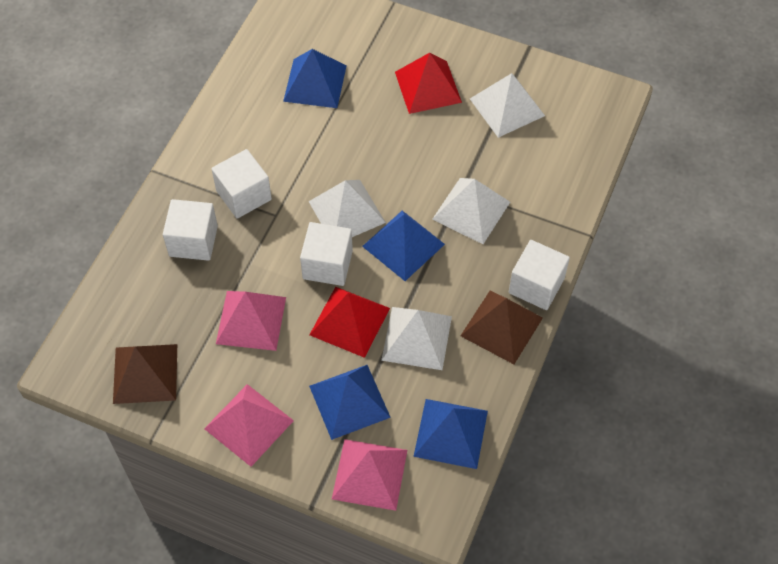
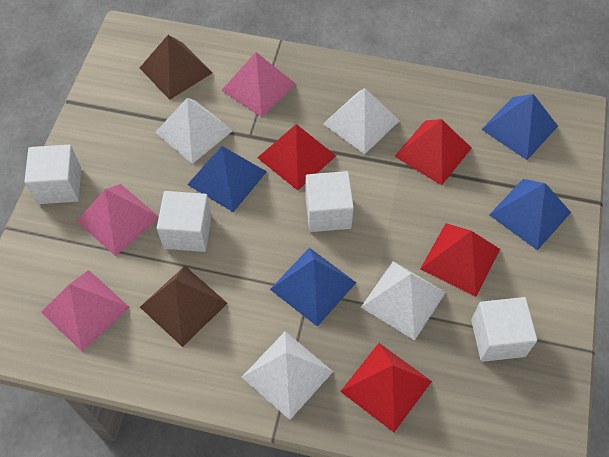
red pyramid: [310,287,390,358] [395,53,462,114] = 2 -> [257,124,336,190] [340,343,432,432] [394,119,472,185] [420,223,500,297] = 4

